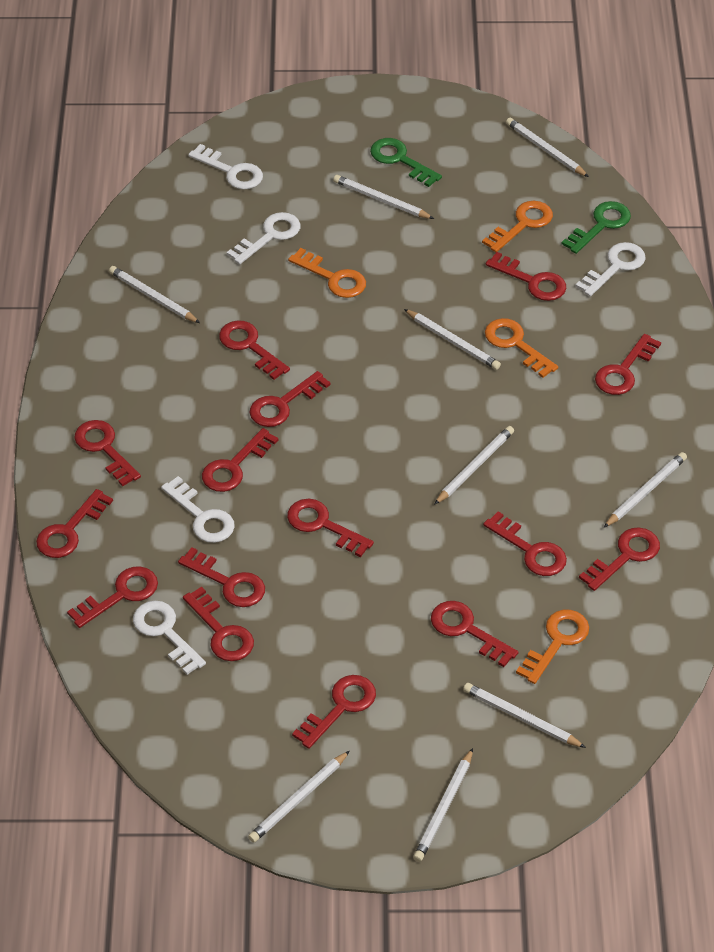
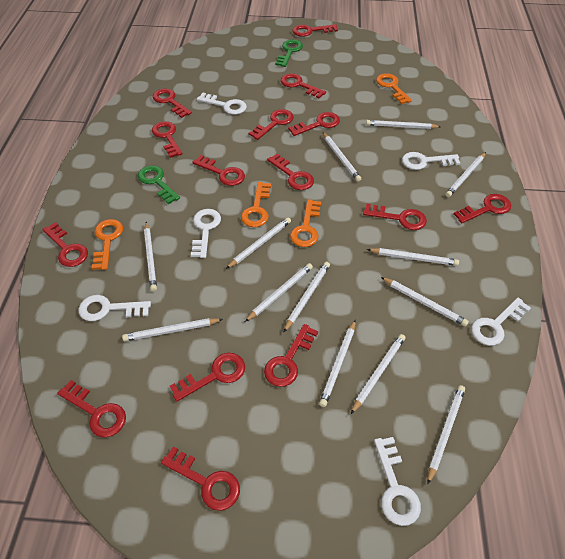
white key: [133,601,206,675] [161,476,235,543] [188,144,263,190] [227,212,301,264] [575,242,646,296] = 5 -> [79,295,151,321] [191,209,221,258] [197,93,247,114] [374,437,421,526] [402,152,461,170] [471,298,531,346] = 6
white pencil: [109,266,200,323] [248,751,349,843] [333,175,434,219] [404,309,501,370] [413,748,473,862] [434,426,514,505] [463,683,586,748] [506,118,589,177] [604,452,687,528] = 9 -> [122,318,223,341] [144,222,157,292] [226,217,291,269] [245,263,313,322] [284,262,330,332] [319,320,356,407] [323,132,361,182] [351,334,405,414] [366,120,441,129] [367,248,459,266] [381,277,469,327] [427,385,465,485] [446,152,486,197] = 13

